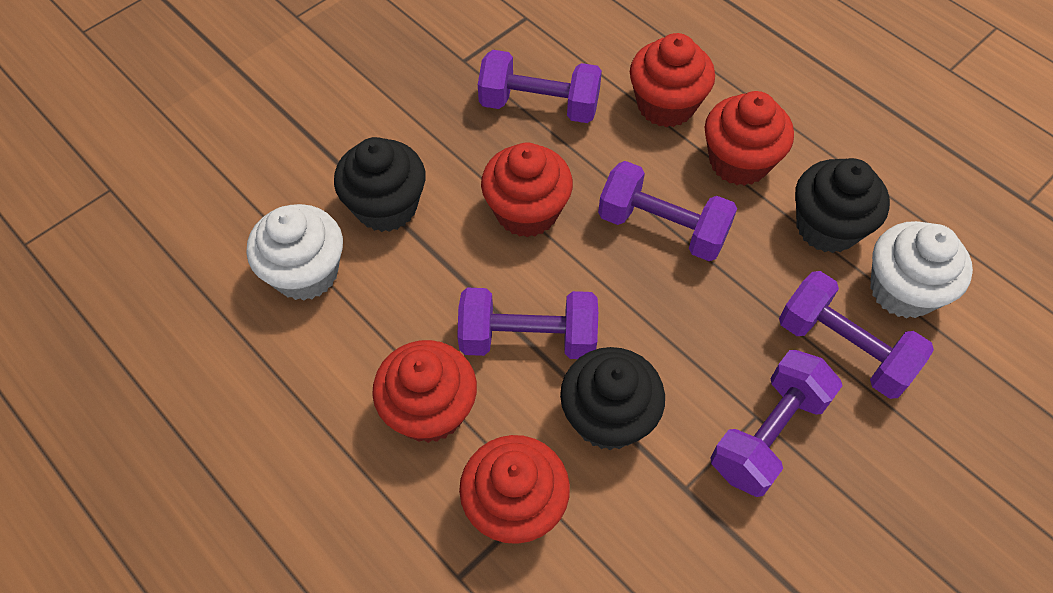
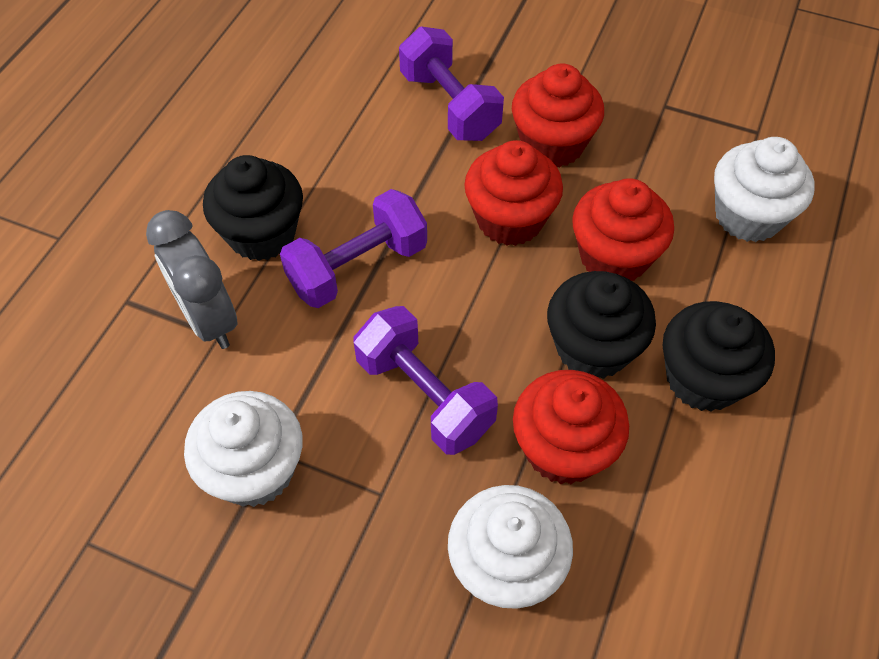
grey clock: none = 0 -> [146,210,238,349] = 1
purple dumbbell: [457,288,598,359] [478,50,602,123] [598,161,737,261] [710,350,843,497] [779,271,934,399] = 5 -> [280,189,427,308] [354,306,498,455] [399,26,504,141] = 3
red cupcake: [372,340,477,443] [459,435,570,544] [481,143,573,237] [630,33,715,127] [705,91,794,186] = 5 -> [464,140,563,246] [512,63,604,167] [513,370,629,484] [572,178,674,281] = 4
white cupcake: [247,204,343,301] [870,221,973,319] = 2 -> [184,391,303,507] [448,485,573,609] [714,137,815,242] = 3

